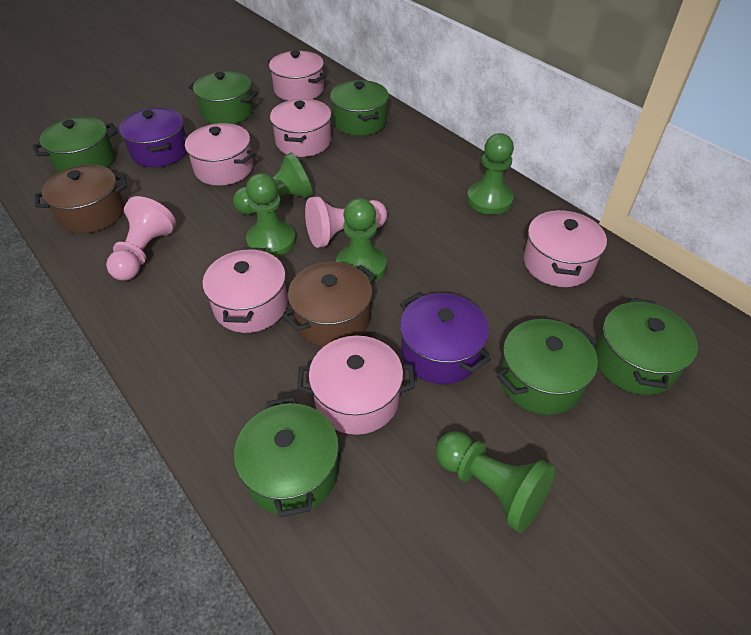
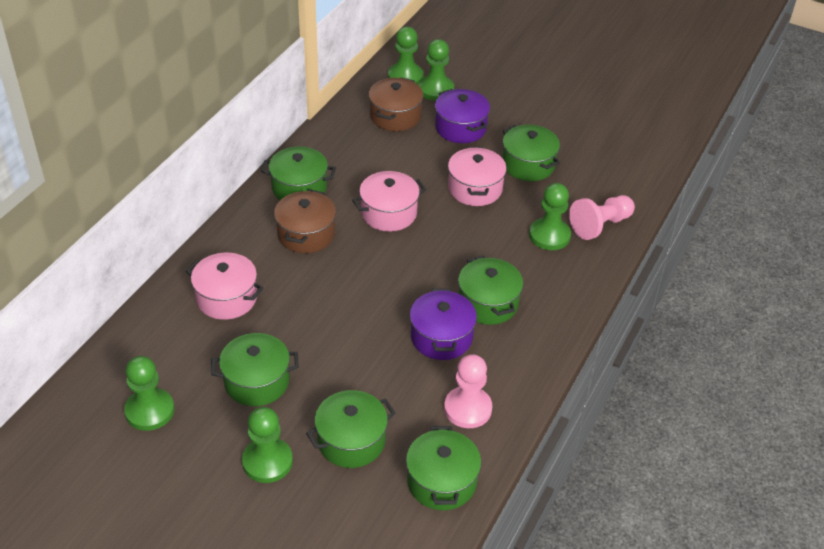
pink pot: [183,123,255,186] [202,247,288,333] [268,51,327,101] [270,99,332,157] [297,336,415,435] [524,209,607,287] = 6 -> [186,253,264,320] [352,171,426,232] [448,147,507,206] = 3

